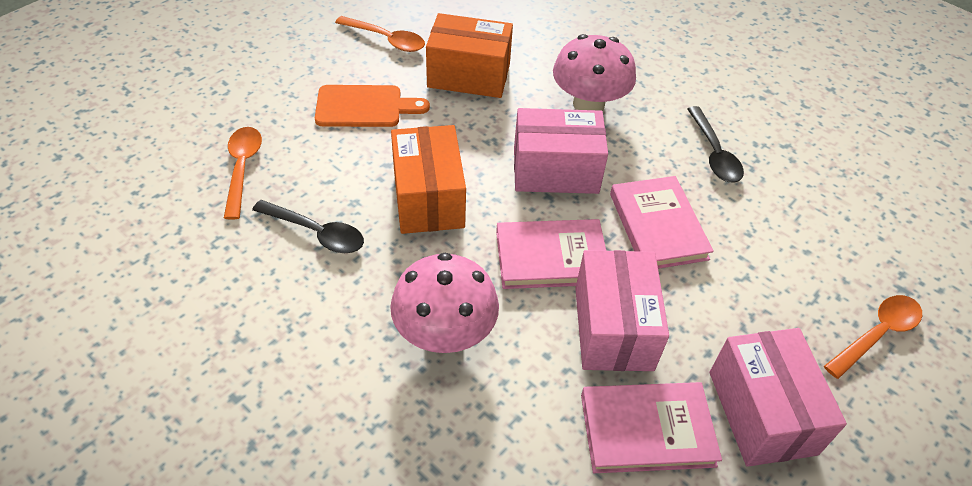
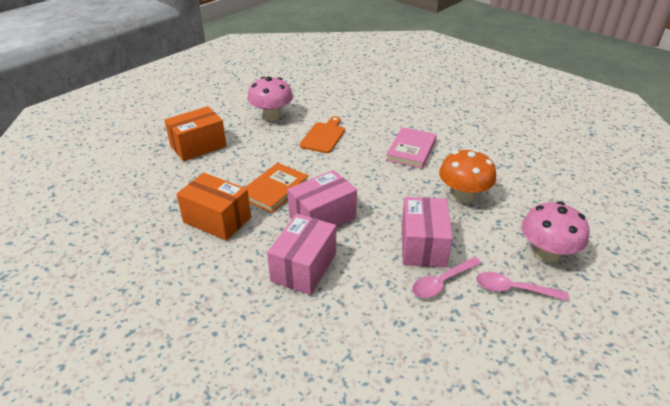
black spoon: [252,200,364,253] [687,106,744,183] = 2 -> none = 0
orange book: none = 0 -> [245,163,309,213] = 1
orange mushroom: none = 0 -> [439,149,496,203] = 1
orange spoon: [224,127,262,220] [335,16,425,52] [824,295,922,379] = 3 -> none = 0
pink book: [496,219,606,289] [581,382,722,473] [610,176,714,269] = 3 -> [386,127,437,169] = 1
pink spoon: none = 0 -> [412,257,482,298] [476,272,569,301] = 2

